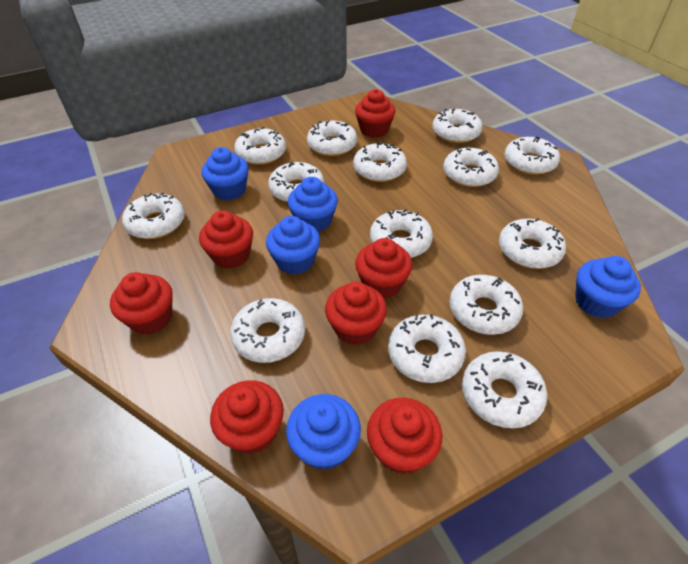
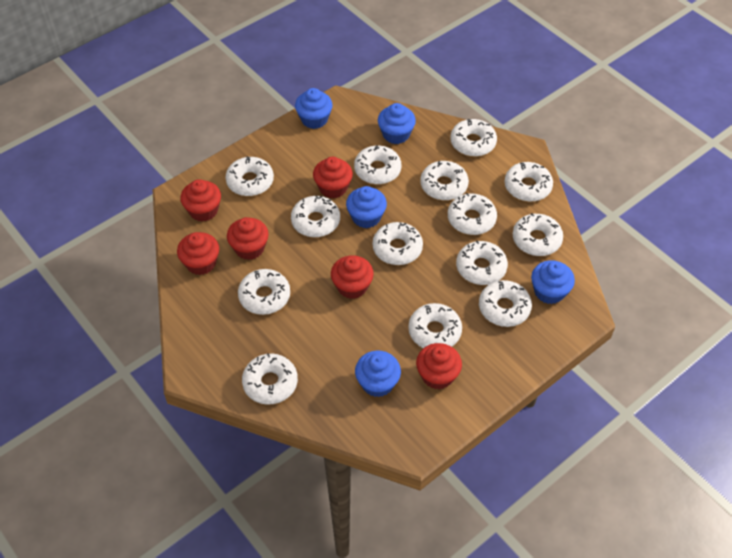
red cupcake: [110,272,173,335] [199,210,253,269] [210,380,284,454] [325,282,387,345] [355,89,396,138] [355,238,412,299] [367,398,442,474] = 7 -> [177,232,219,275] [180,179,221,221] [227,217,269,260] [313,157,353,199] [331,255,374,299] [416,343,462,389] = 6

